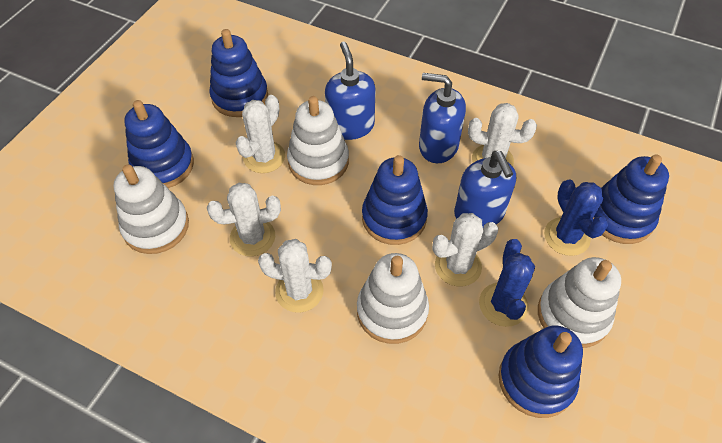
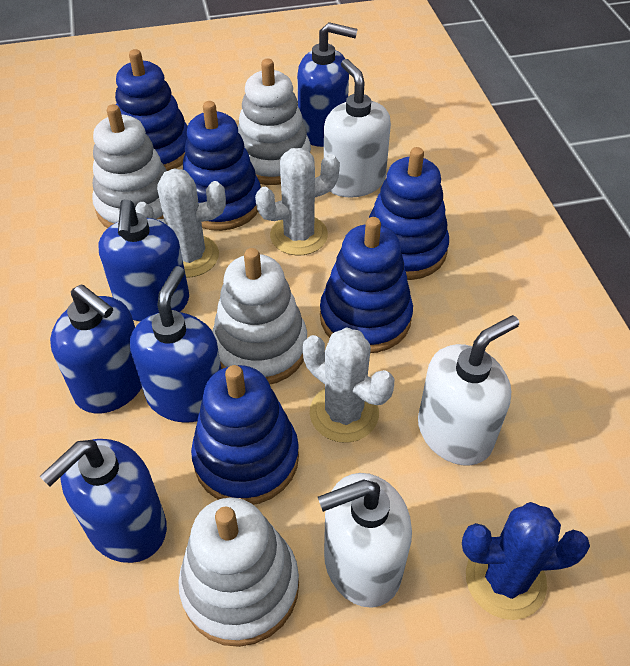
blue cactus: [479,239,535,327] [544,179,608,256] = 2 -> [462,502,590,620] = 1
blue soap dispenser: [325,42,375,140] [419,73,466,163] [454,151,516,227] = 3 -> [40,439,167,563] [50,284,142,414] [98,199,189,322] [130,266,221,423] [297,22,358,147] = 5
white cactus: [207,183,281,257] [236,95,285,173] [258,239,332,313] [432,213,498,286] [468,103,537,167] = 5 -> [135,168,226,277] [255,148,340,256] [303,327,394,443] = 3
white soap dispenser: none = 0 -> [318,473,412,608] [324,59,391,198] [418,315,519,466] = 3

